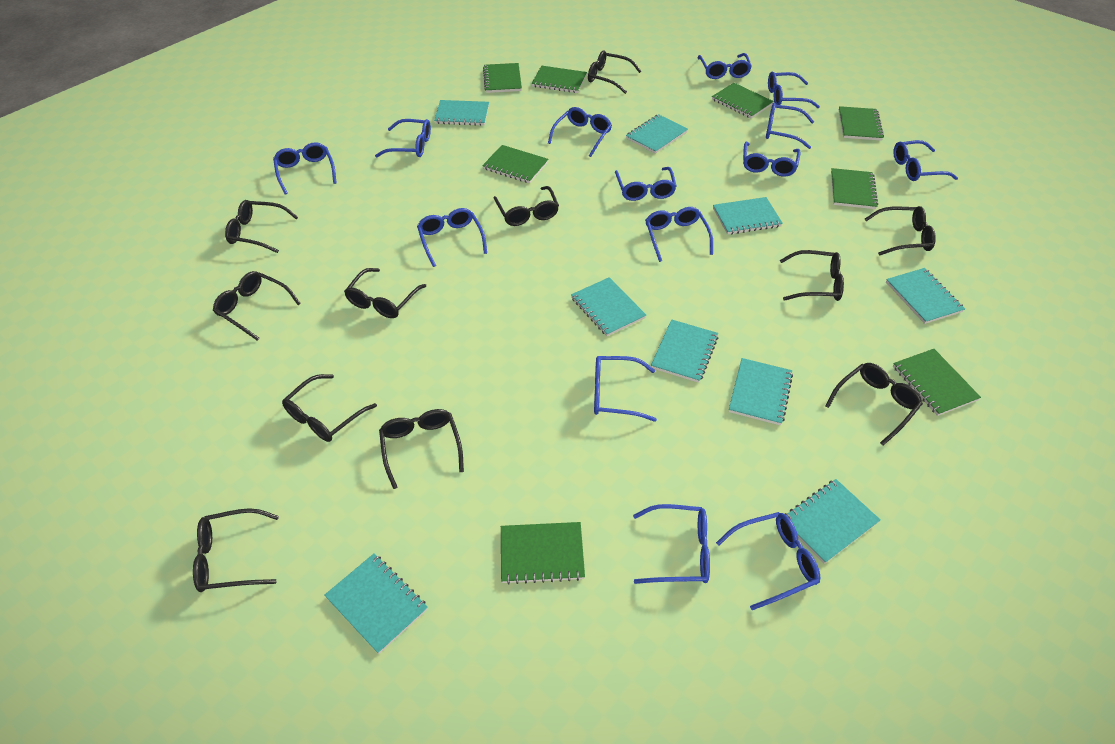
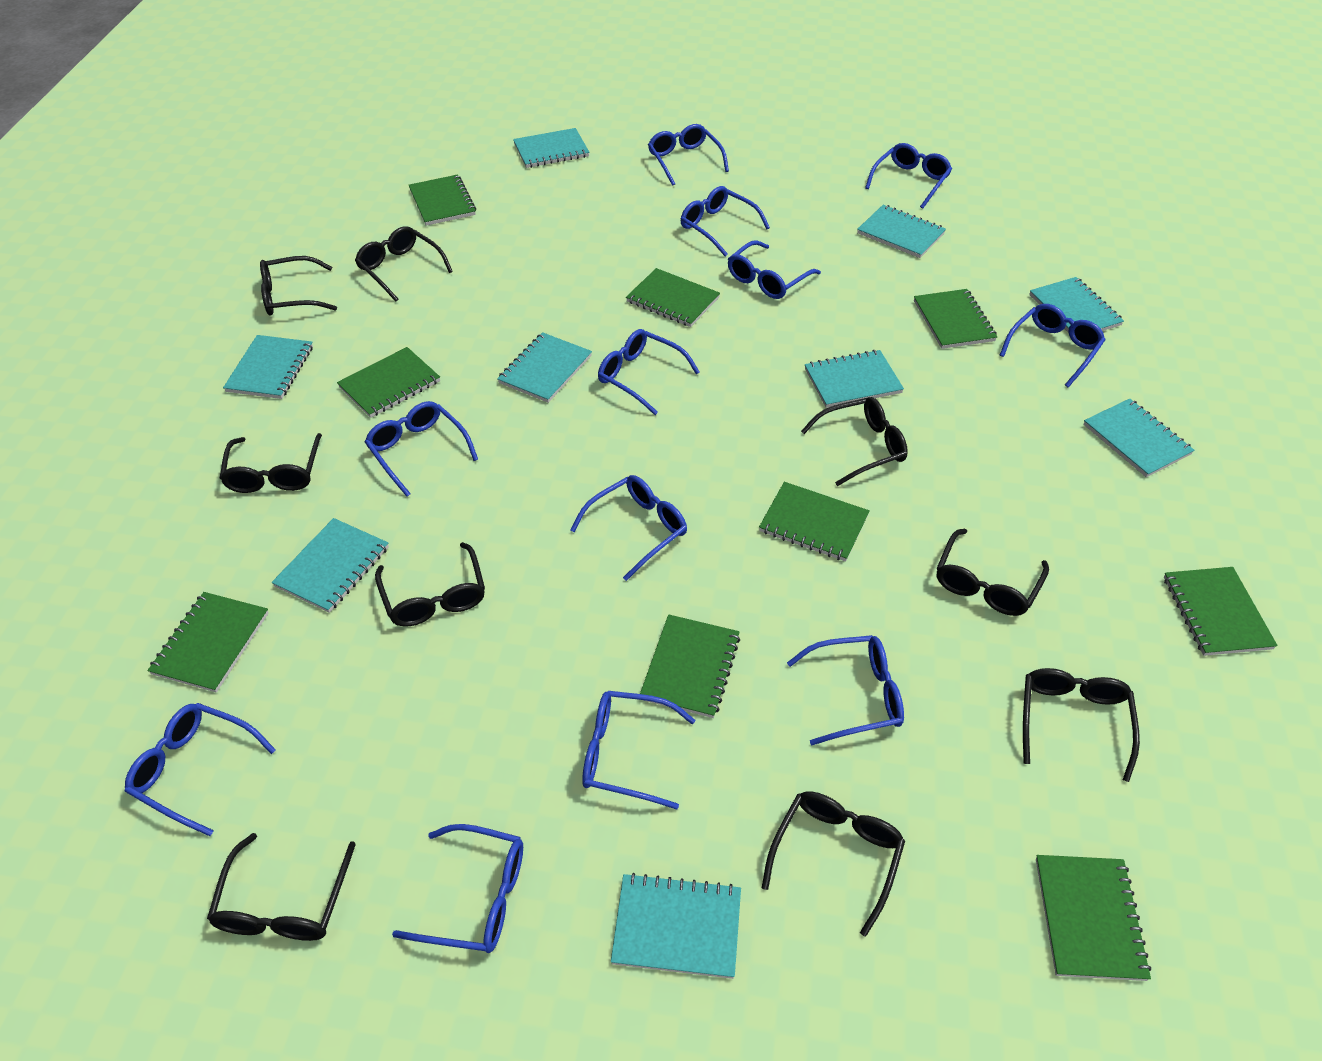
black glasses: [193,508,279,592] [213,271,301,341] [225,200,298,253] [282,374,377,442] [344,268,426,318] [379,409,464,489] [494,186,559,226] [588,51,641,94] [780,250,844,301] [825,363,923,446] [865,206,936,256] = 11 -> [207,833,356,941] [220,433,322,493] [260,256,337,316] [355,226,453,302] [375,542,485,627] [762,792,905,937] [801,397,908,486] [937,528,1049,616] [1023,668,1140,782] = 9
blue glasses: [273,142,337,195] [375,119,431,157] [417,208,487,267] [548,107,612,157] [594,356,657,422] [615,167,677,201] [633,504,710,584] [645,207,713,262] [697,53,752,79] [716,512,820,610] [743,142,800,177] [766,103,814,149] [768,72,820,108] [893,140,958,181] = 14 -> [125,703,276,836] [365,401,478,497] [392,824,523,953] [570,475,687,581] [582,691,695,809] [598,329,700,415] [648,124,729,186] [681,186,770,257] [728,240,821,299] [787,635,904,745] [865,143,952,209] [1000,304,1106,387] = 12
green notebook: [482,145,549,183] [483,63,522,93] [501,522,585,584] [532,66,587,93] [712,83,774,118] [831,168,878,209] [839,106,884,141] [893,349,981,416] = 8 -> [148,592,269,693] [337,347,440,418] [409,175,476,226] [626,268,720,327] [640,614,740,718] [759,482,870,562] [914,289,997,349] [1036,855,1151,981] [1164,567,1278,656] = 9

